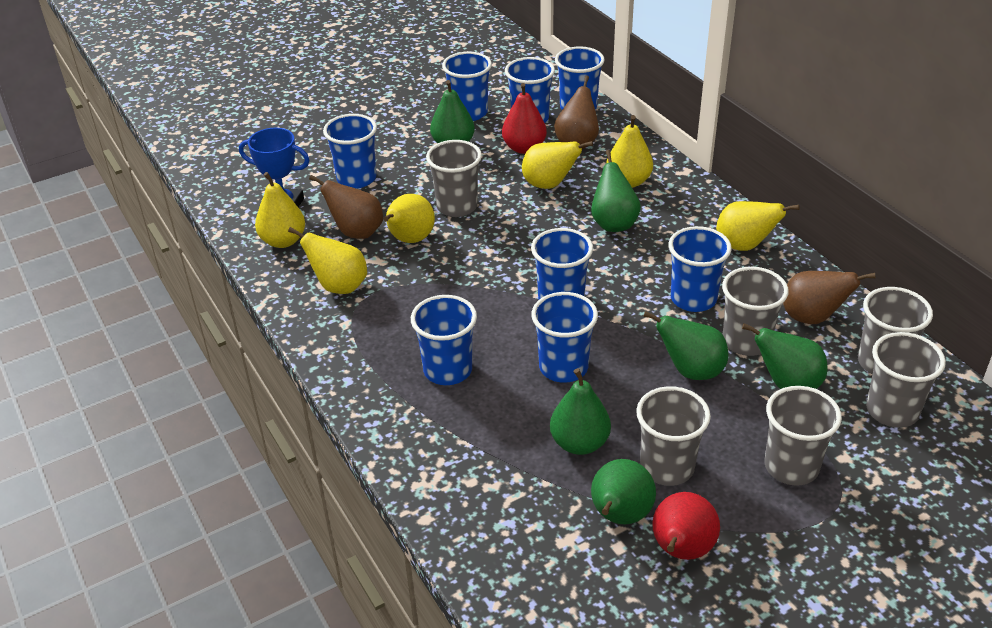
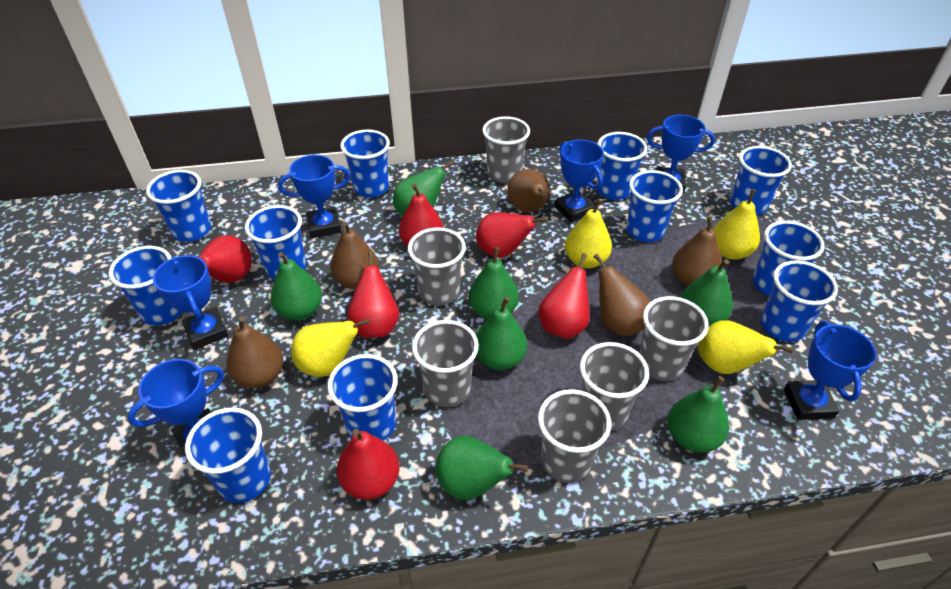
blue cup: [323,114,377,189] [411,295,477,385] [442,52,492,121] [505,57,555,123] [531,228,593,300] [531,292,598,383] [555,46,605,110] [669,226,732,312] = 8 -> [109,246,182,325] [146,170,211,242] [185,407,271,503] [245,205,306,280] [327,354,398,440] [340,129,390,198] [597,132,647,200] [626,170,683,242] [730,146,792,215] [753,221,825,296] [761,260,838,342] = 11
blue trophy: [239,128,310,207] = 1 -> [128,359,224,455] [153,255,228,350] [278,155,350,238] [554,139,604,223] [647,115,715,193] [784,321,876,420] = 6
brown pear: [309,175,383,239] [554,76,599,149] [783,271,876,324] = 3 -> [226,316,283,388] [330,221,379,289] [507,169,550,212] [593,254,650,336] [672,216,722,286] = 5
green pear: [430,80,475,143] [550,368,611,455] [591,150,641,232] [591,459,656,525] [643,311,728,380] [742,323,828,389] = 6 -> [271,252,322,321] [393,160,454,216] [435,436,528,500] [469,247,519,319] [476,297,527,370] [668,376,729,453] [681,259,733,326] = 7
red pear: [502,83,547,154] [652,492,720,560] = 2 -> [199,235,252,283] [337,429,399,500] [347,251,399,338] [399,184,444,247] [476,212,547,258] [539,253,590,339] = 6
yellow pear: [255,172,305,248] [288,227,367,294] [384,194,435,243] [522,141,593,189] [606,115,653,188] [716,201,799,251] = 6 -> [291,318,370,377] [565,199,612,268] [698,320,794,374] [713,189,760,260] = 4

